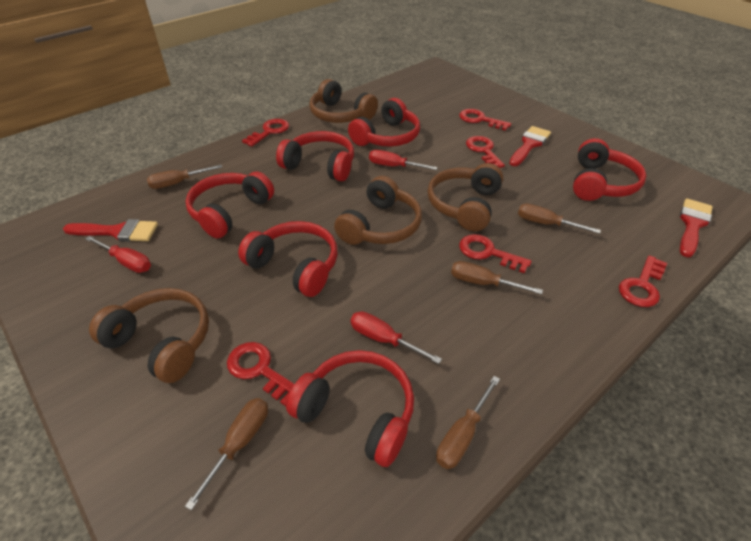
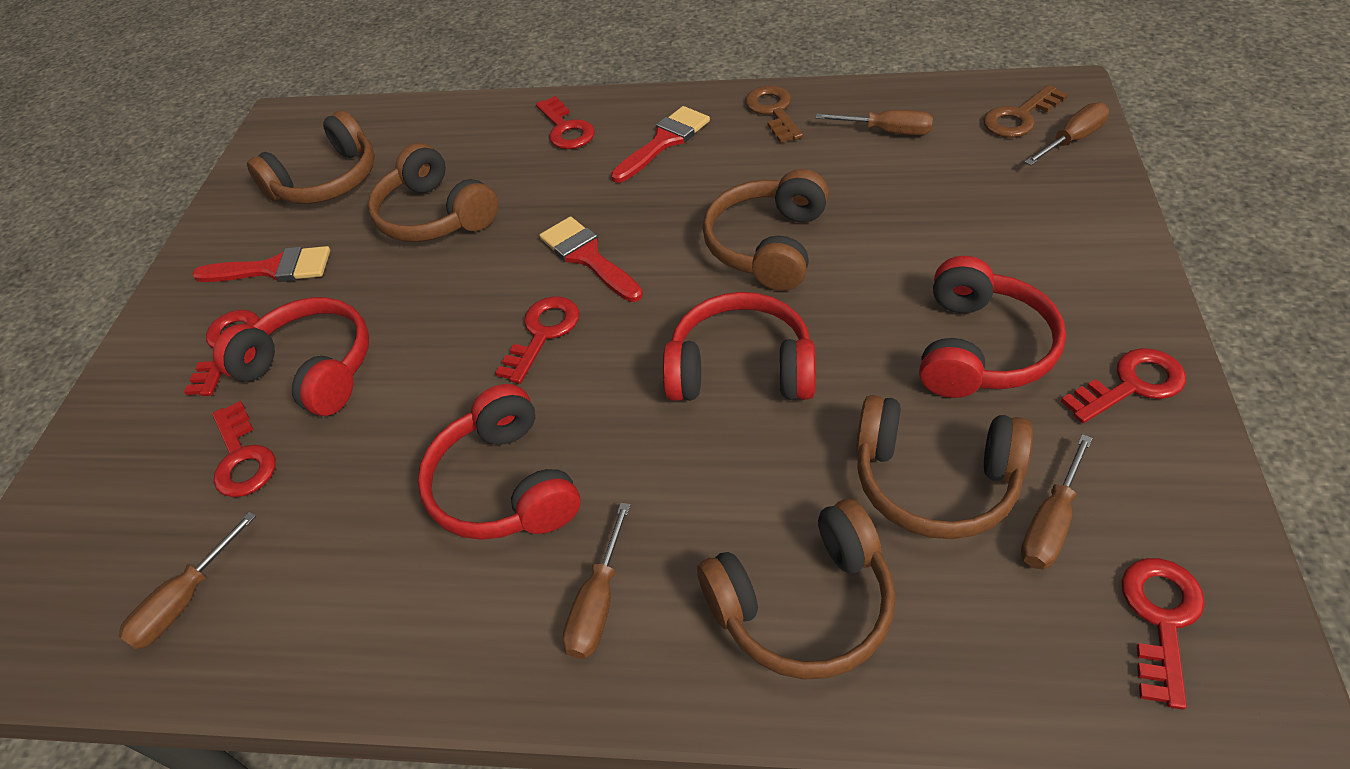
brown headphones: [89,288,209,383] [309,79,378,123] [334,176,422,245] [428,163,503,231] = 4 -> [247,110,375,204] [368,143,498,242] [697,499,895,680] [703,169,829,291] [856,395,1033,539] = 5
brown key: none = 0 -> [745,86,803,143] [983,85,1068,138] = 2
red headphones: [186,171,274,238] [238,221,337,297] [276,131,354,181] [286,350,414,467] [348,98,420,146] [573,138,646,201] = 6 -> [213,297,369,416] [418,384,580,540] [663,292,816,401] [919,256,1066,398] = 4
red screwdriver: [85,236,151,273] [350,311,442,364] [369,150,438,170] = 3 -> none = 0

